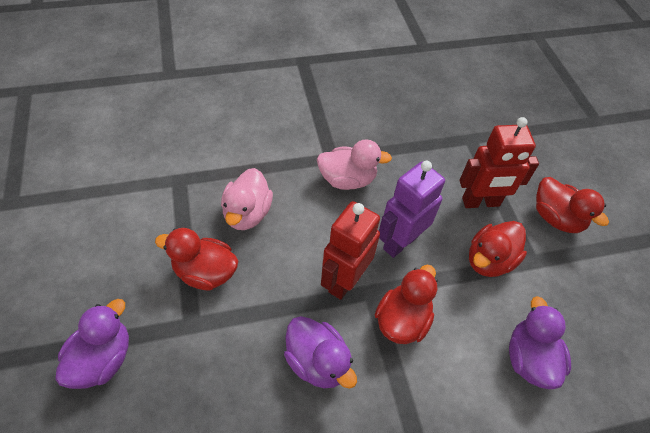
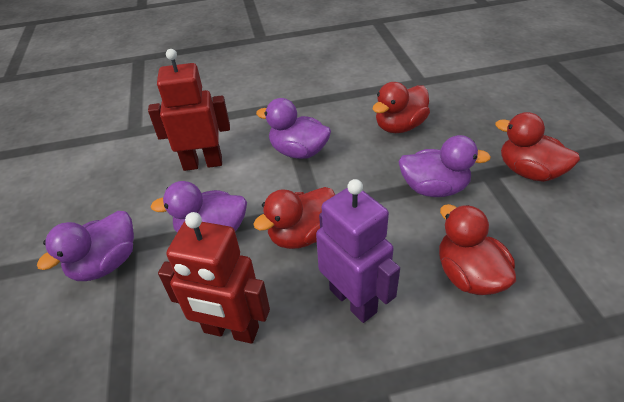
pink duck: [221,168,273,230] [317,139,392,190] = 2 -> none = 0
purple duck: [55,299,129,389] [284,316,357,389] [509,296,571,389] = 3 -> [37,211,134,281] [150,181,247,233] [256,98,331,159] [398,135,491,197] = 4

